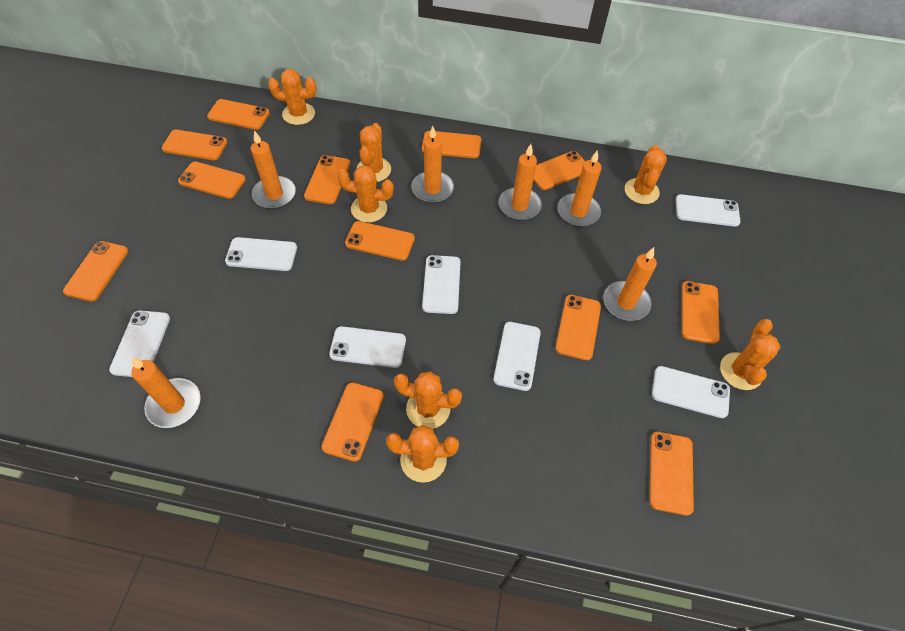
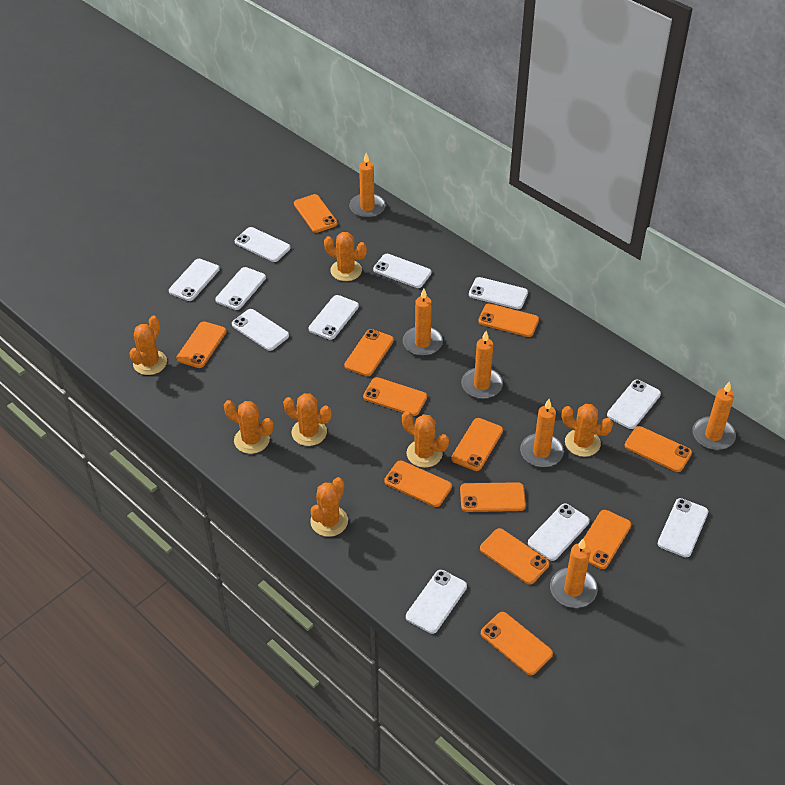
white phone: [109,310,170,377] [225,237,297,271] [329,326,406,368] [422,255,461,314] [494,322,541,391] [652,366,730,418] [676,194,741,227] = 7 -> [169,259,220,301] [215,267,266,310] [232,309,289,351] [235,227,290,262] [309,295,359,340] [373,254,432,288] [406,570,467,634] [469,277,528,309] [528,503,590,561] [607,380,661,429] [658,498,708,557] = 11

